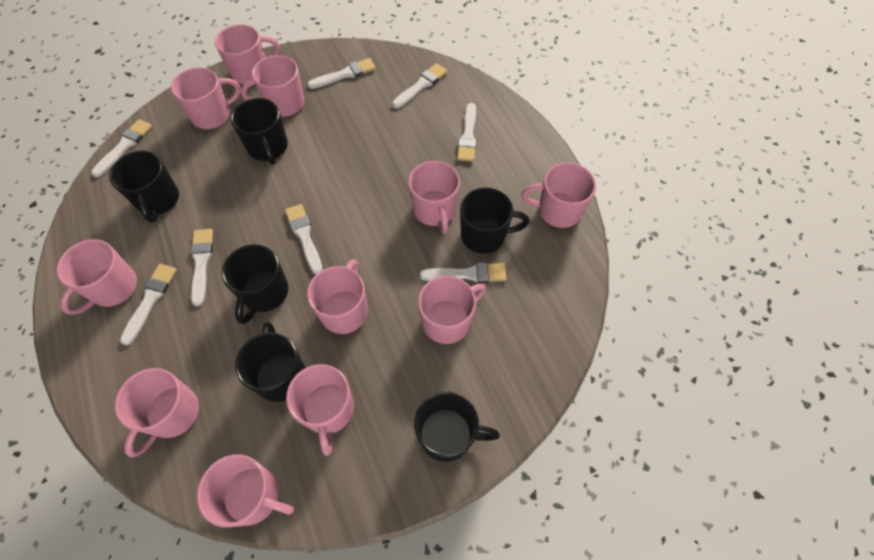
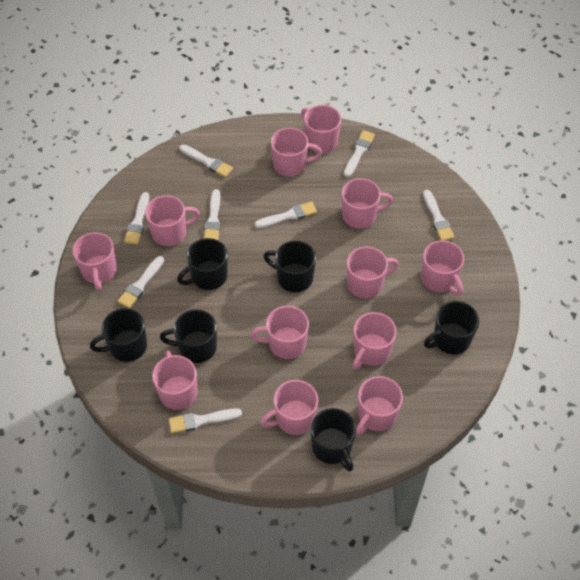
pink mug: [57,239,137,315] [115,368,199,457] [171,67,241,129] [197,454,294,527] [215,24,280,84] [241,55,305,117] [286,364,354,456] [307,259,368,334] [408,161,460,234] [418,276,486,344] [521,163,596,228] = 11 -> [72,232,117,290] [145,195,200,246] [152,350,197,410] [251,306,309,359] [260,380,318,435] [271,128,322,177] [301,105,341,153] [342,178,393,229] [347,247,399,299] [353,312,397,369] [356,376,403,435] [421,240,464,296] = 12

